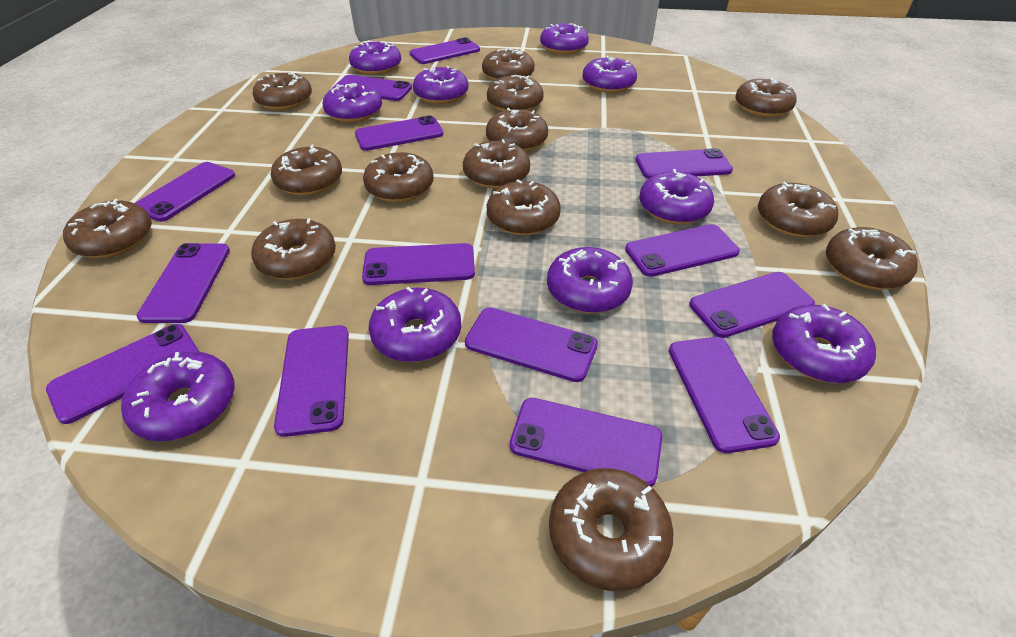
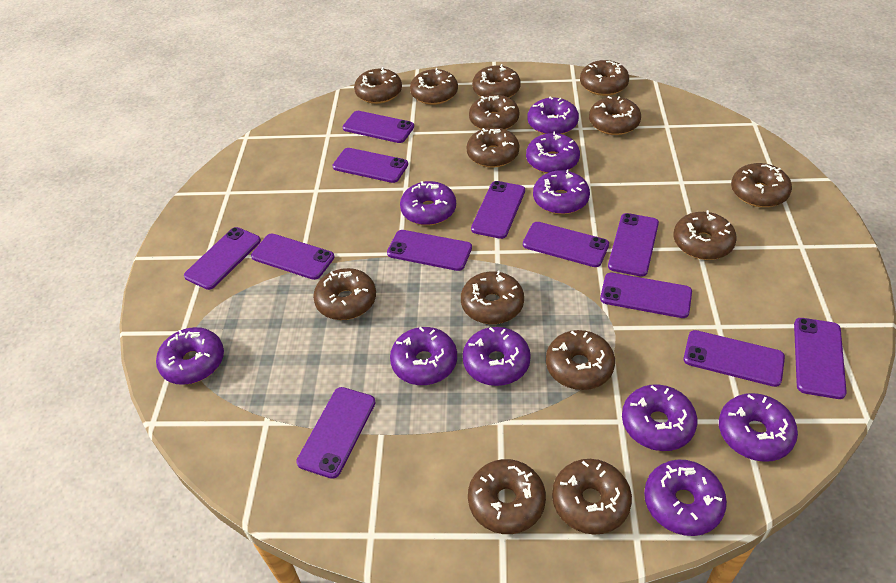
purple phone: [46,324,200,424] [135,162,235,222] [136,243,230,323] [274,325,349,437] [333,75,412,101] [355,115,443,151] [362,243,475,285] [410,38,480,64] [465,308,598,382] [510,398,662,487] [625,224,740,277] [636,148,733,179] [669,337,780,453] [689,272,815,338] = 14 -> [184,227,261,290] [251,234,334,280] [296,387,376,479] [332,148,408,183] [343,111,414,143] [387,230,472,271] [471,181,525,239] [523,222,609,267] [600,273,692,318] [608,213,659,277] [683,330,785,387] [794,318,847,399] = 12

